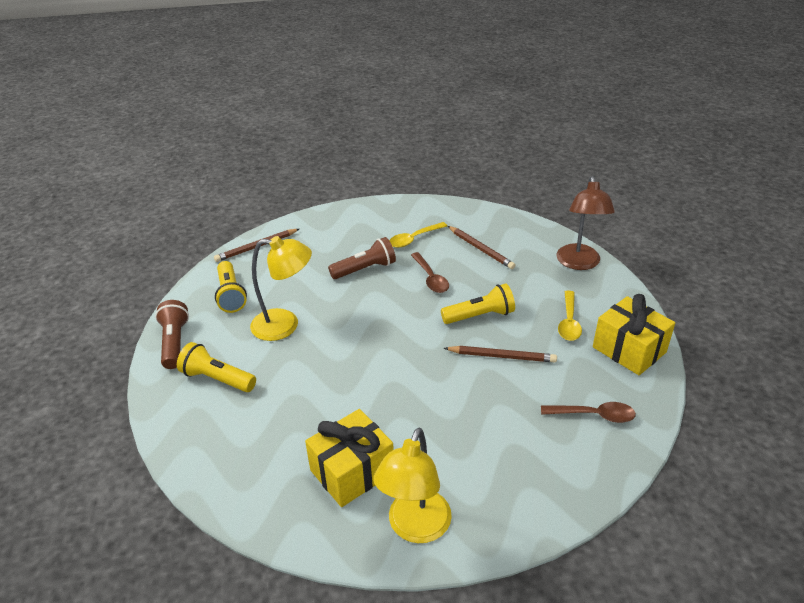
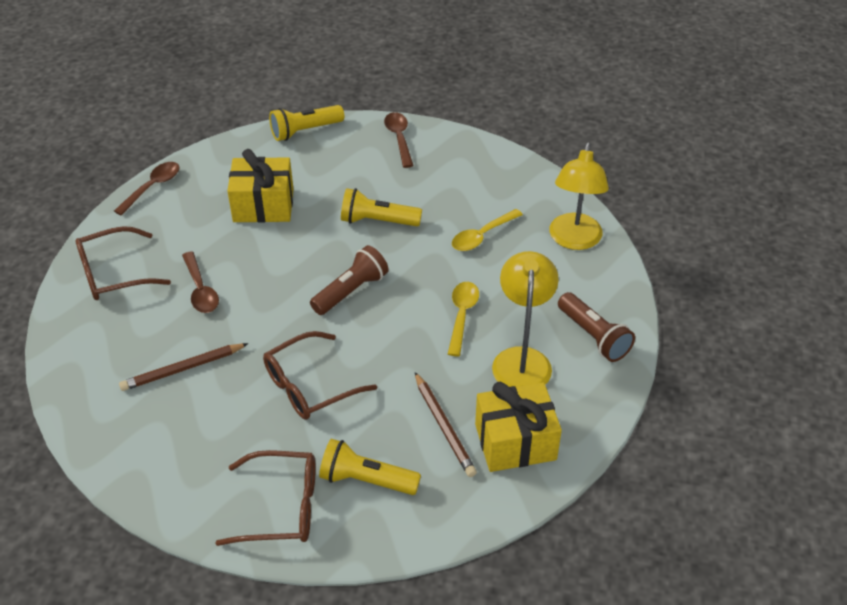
brown glasses: none = 0 -> [75,226,171,300] [216,450,316,546] [263,331,377,420] = 3
brown lamp: [556,176,615,270] = 1 -> none = 0
brown pencil: [214,229,299,262] [444,346,557,363] [448,226,516,269] = 3 -> [119,343,249,391] [415,372,477,477] = 2
brown spoon: [411,252,449,293] [541,402,636,423] = 2 -> [114,162,180,215] [182,252,219,313] [384,112,414,168] = 3

